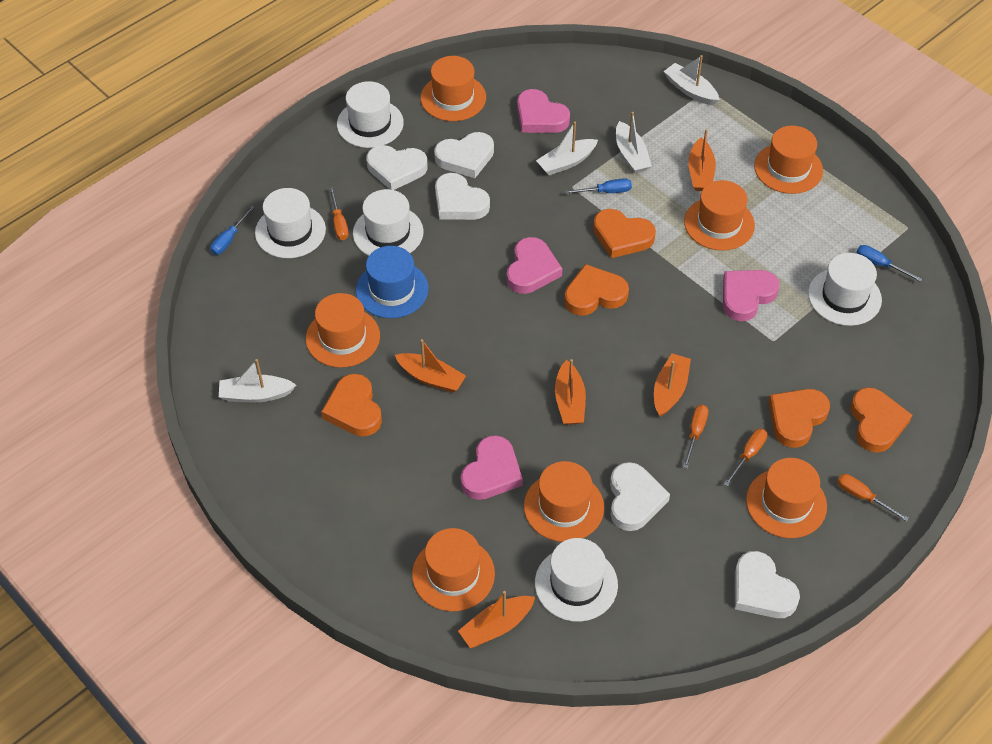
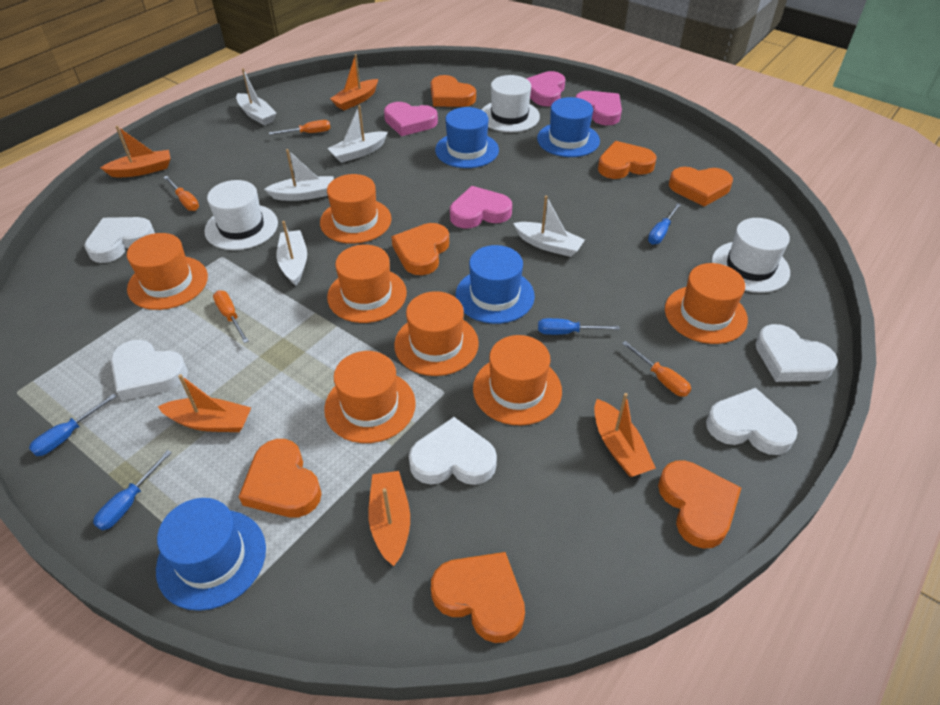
blue hat: [356,246,429,318] = 1 -> [156,498,266,611] [435,107,499,168] [456,245,535,324] [537,97,600,157] = 4
blue screwdriver: [210,206,255,255] [565,178,632,194] [856,245,922,282] = 3 -> [29,393,117,456] [93,450,172,530] [538,318,620,335] [648,203,681,245] = 4
orange heart: [321,374,382,436] [564,264,629,316] [593,209,656,258] [768,389,830,448] [850,387,912,452] = 5 -> [239,439,322,517] [391,223,449,275] [431,75,476,107] [431,552,525,643] [598,141,657,179] [658,460,741,549] [669,167,733,207] = 7
white boat: [219,359,296,403] [536,122,598,175] [616,112,652,173] [664,55,719,105] = 4 -> [236,68,277,125] [264,149,334,201] [276,221,307,286] [327,105,388,163] [513,195,585,257] = 5
white hat: [255,188,326,258] [337,81,404,148] [353,189,424,256] [535,538,618,622] [808,253,882,326] = 5 -> [204,180,278,250] [482,75,540,132] [712,218,790,293] = 3

